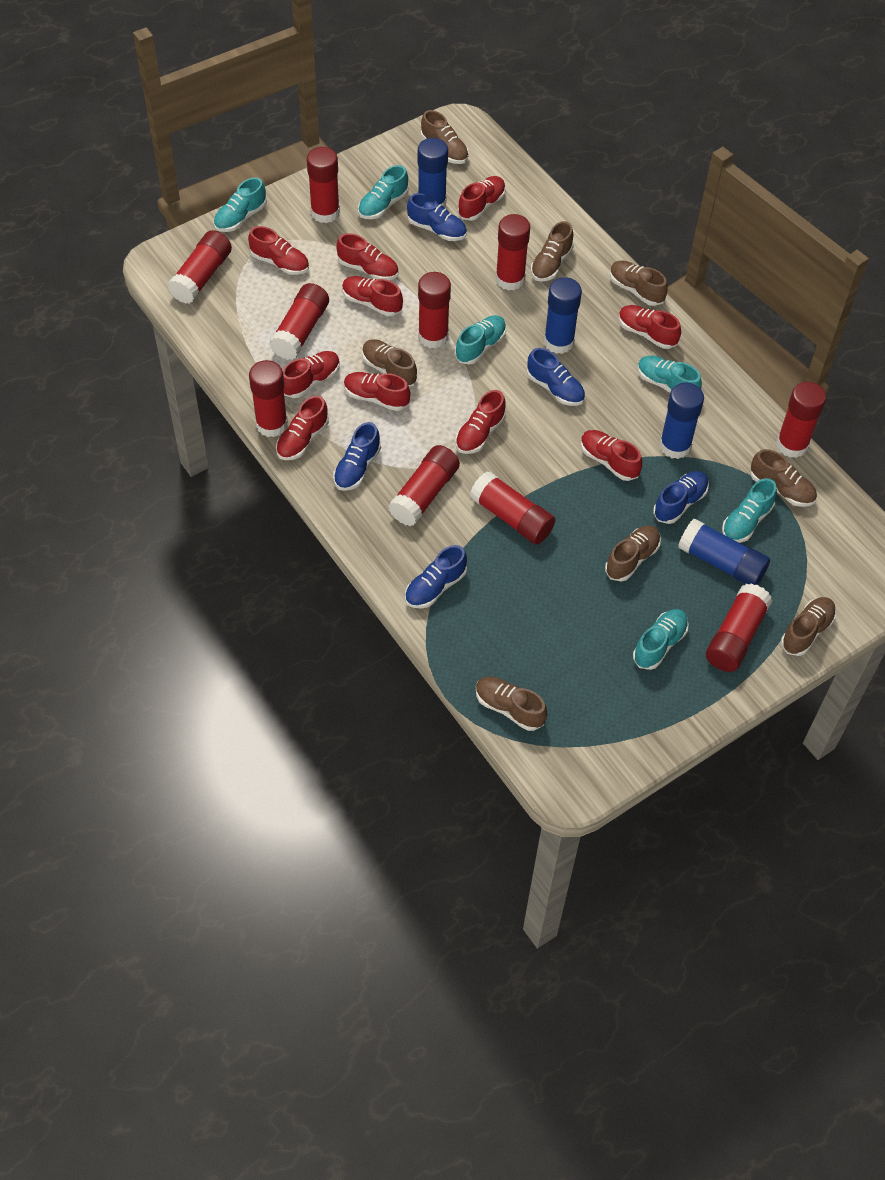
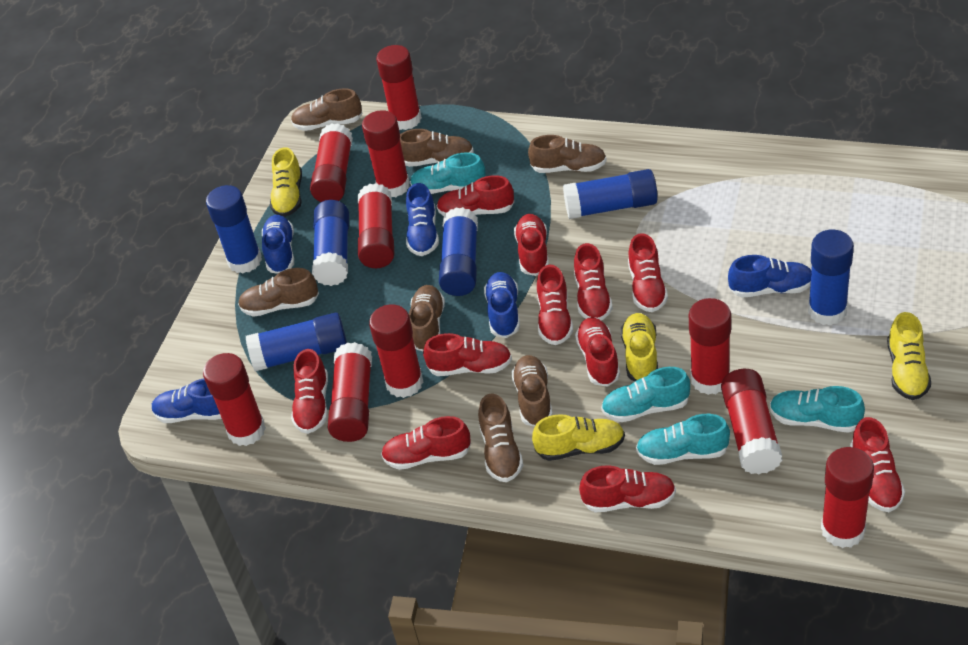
blue glue stick: [418,138,448,207] [544,277,582,354] [659,383,704,459] [678,519,770,585] = 4 -> [206,185,262,273] [246,313,347,371] [312,200,349,286] [439,207,478,296] [563,169,658,219] [808,230,854,326] = 6
brown shoe: [362,339,417,387] [421,110,469,164] [476,677,547,731] [531,221,574,282] [605,526,661,581] [610,260,668,306] [751,449,817,507] [781,597,836,656] = 8 -> [238,268,319,317] [291,88,362,131] [400,129,474,167] [409,285,445,351] [478,394,523,482] [511,355,552,427] [528,135,607,173] = 7
red shoe: [248,226,309,275] [276,396,329,460] [283,351,340,398] [336,233,399,280] [342,276,403,316] [344,372,411,411] [455,390,506,454] [458,176,506,221] [581,430,642,481] [619,305,681,349] = 10 -> [291,349,328,434] [381,416,471,470] [423,333,512,376] [437,175,514,217] [514,214,549,276] [537,265,573,345] [574,243,613,320] [575,318,620,387] [579,465,676,512] [628,233,668,312] [850,417,905,512] = 11
turquoise shoe: [214,177,267,232] [358,165,409,219] [455,315,506,365] [633,609,689,670] [638,355,702,393] [722,478,777,543] = 6 -> [410,153,486,194] [601,367,690,422] [636,414,730,465] [770,386,865,433] = 4
yellow shoe: none = 0 -> [270,147,302,217] [532,414,625,461] [621,313,658,381] [887,312,931,400] = 4

